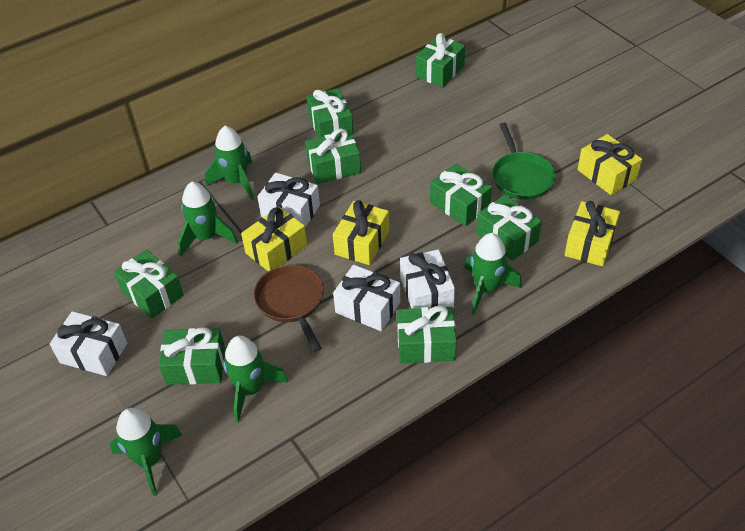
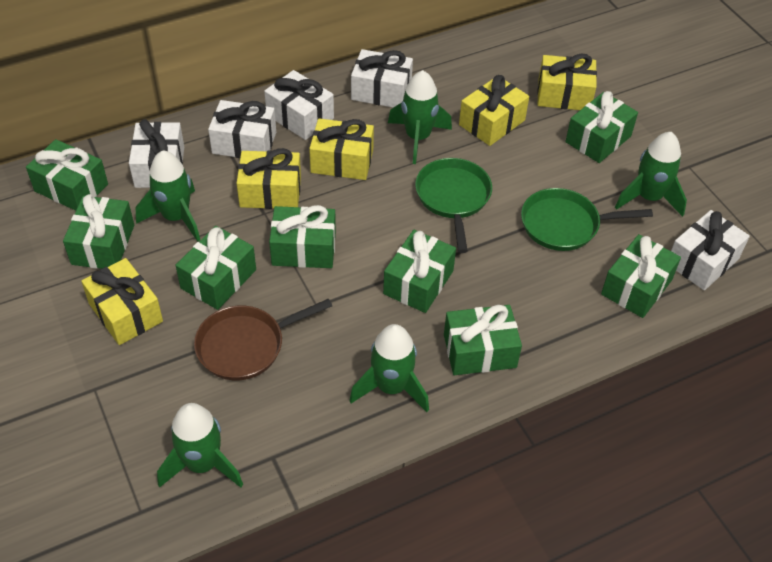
green pan: [492,123,556,200] = 1 -> [415,158,492,253] [521,188,653,251] = 2
white gift: [50,311,127,376] [257,172,320,227] [333,265,400,331] [400,250,455,309] = 4 -> [129,119,184,188] [208,100,276,158] [264,70,334,140] [351,49,413,107] [671,210,750,290] = 5
yellow gift: [241,207,307,271] [333,200,389,265] [565,201,620,267] [577,134,642,195] = 4 -> [81,258,163,345] [237,148,301,209] [309,118,374,180] [459,75,529,146] [537,54,597,110] = 5

